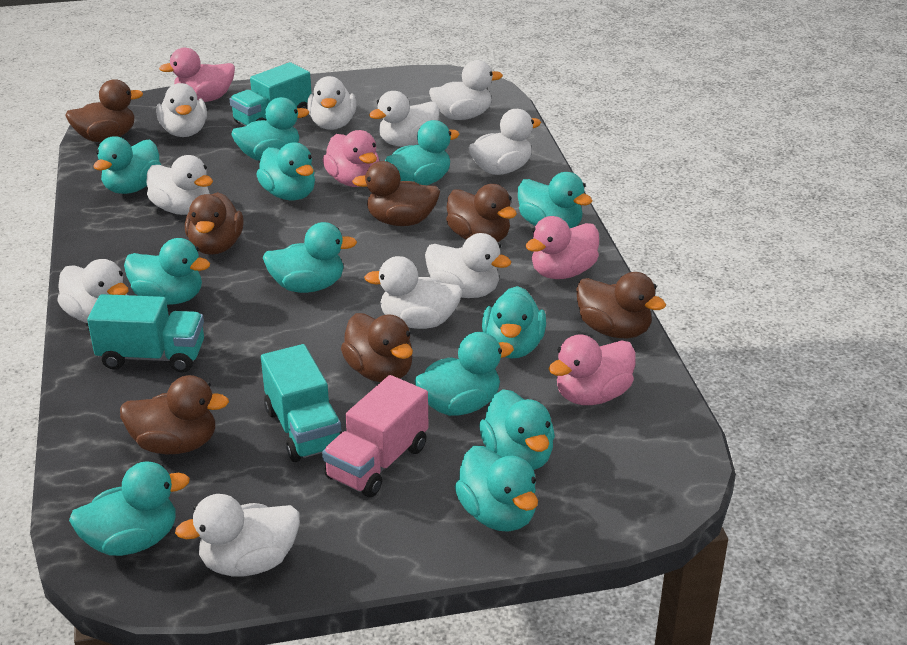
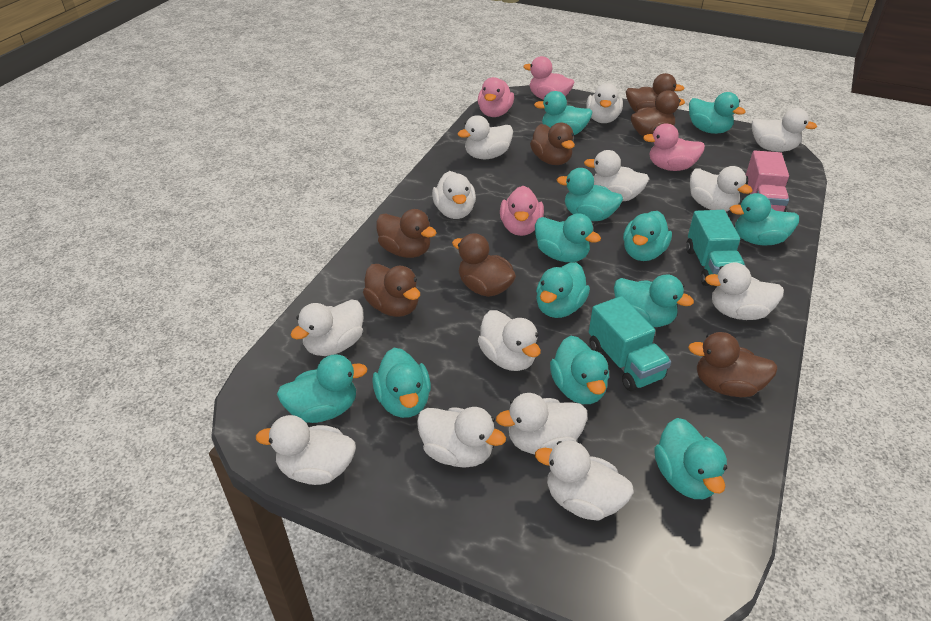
turquoise truck: [87,294,204,373] [230,62,312,126] [261,344,342,462] = 3 -> [589,296,671,391] [686,210,746,286] = 2
white duck: [57,259,129,323] [147,155,213,215] [156,83,207,137] [175,494,300,576] [307,76,356,130] [364,256,463,329] [369,91,439,147] [425,233,511,298] [429,60,503,120] [469,109,541,175] = 10 -> [256,415,356,485] [290,300,363,356] [417,407,506,468] [432,171,476,219] [457,115,513,159] [478,310,541,371] [496,393,587,454] [535,441,634,521] [584,150,649,201] [587,83,623,123] [690,166,753,211] [705,263,784,320] [752,108,817,152] = 13

